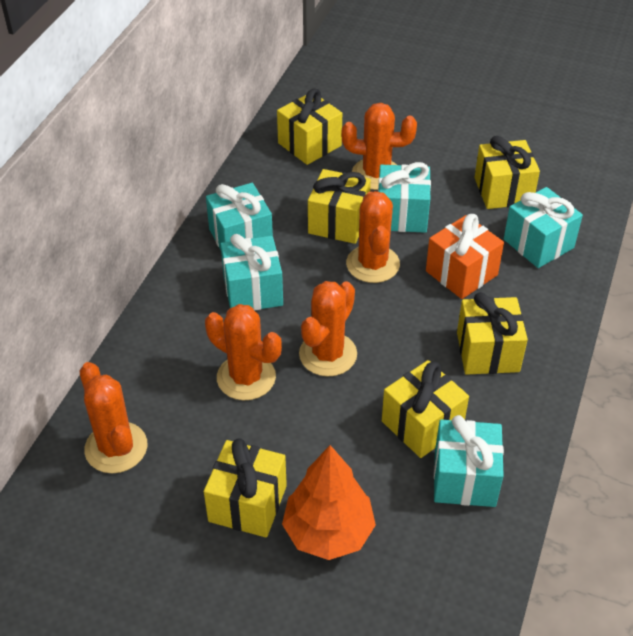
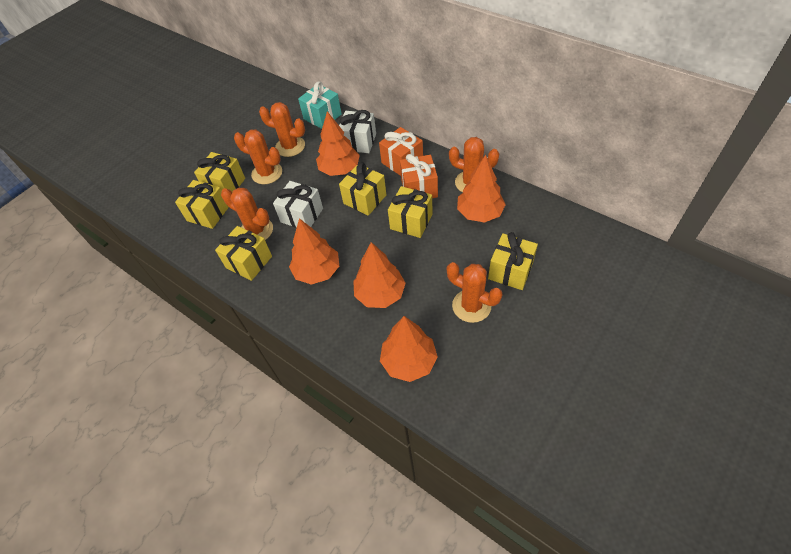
orange gift: [426,214,504,299] = 1 -> [379,127,423,176] [400,154,438,198] = 2
orange tree: [282,445,376,560] = 1 -> [289,218,339,285] [316,111,360,176] [353,242,406,308] [380,316,438,382] [457,155,506,223] = 5
turquoise gift: [206,183,273,250] [221,234,283,311] [378,162,431,233] [434,415,504,507] [504,187,583,268] = 5 -> [298,81,342,129] = 1
white gift: none = 0 -> [273,181,323,228] [339,110,376,153] = 2

